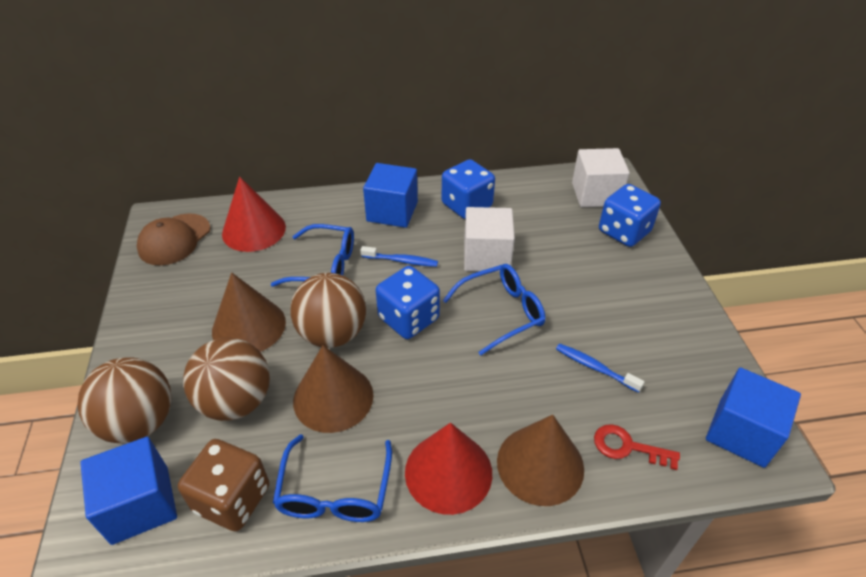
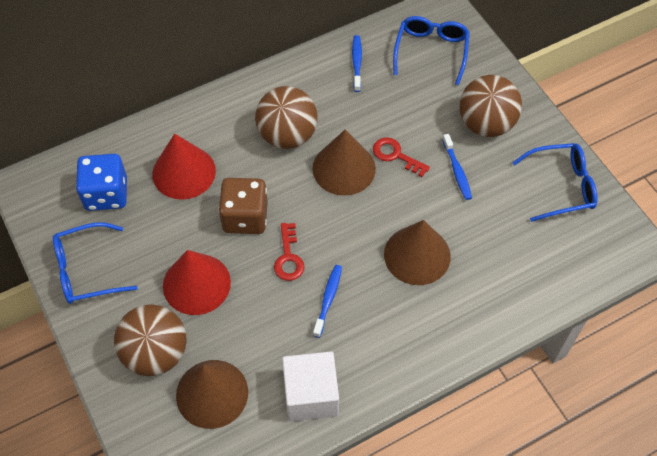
blue cube: [80,437,177,545] [363,163,418,228] [706,368,801,468] = 3 -> none = 0
blue dice: [376,266,440,339] [442,159,495,219] [599,184,661,247] = 3 -> [76,154,127,211] = 1
blue toothbrush: [360,246,438,267] [556,343,644,393] = 2 -> [313,265,342,338] [352,35,362,92] [442,134,472,200] = 3
brown cap: [137,213,210,265] = 1 -> none = 0
red key: [594,424,680,470] = 1 -> [274,223,304,281] [373,137,430,177] = 2
white cube: [464,207,515,272] [572,148,630,207] = 2 -> [282,351,339,421] = 1

